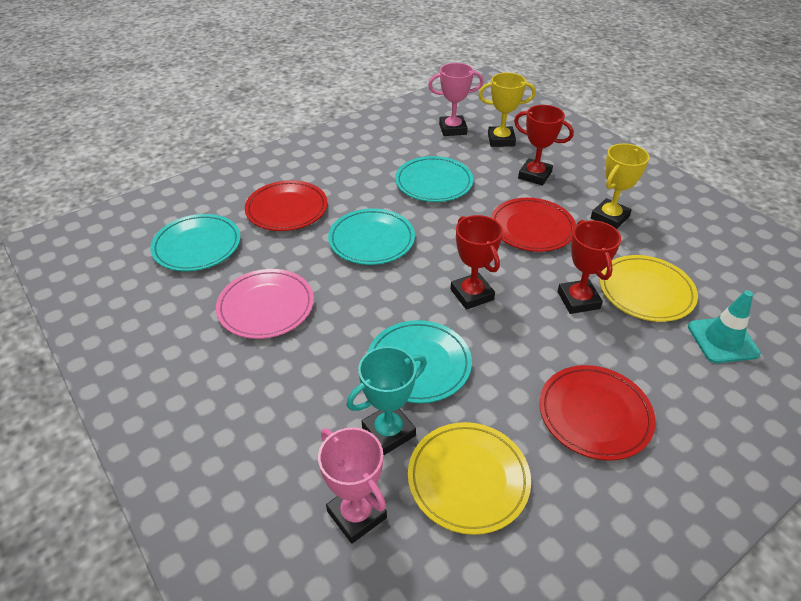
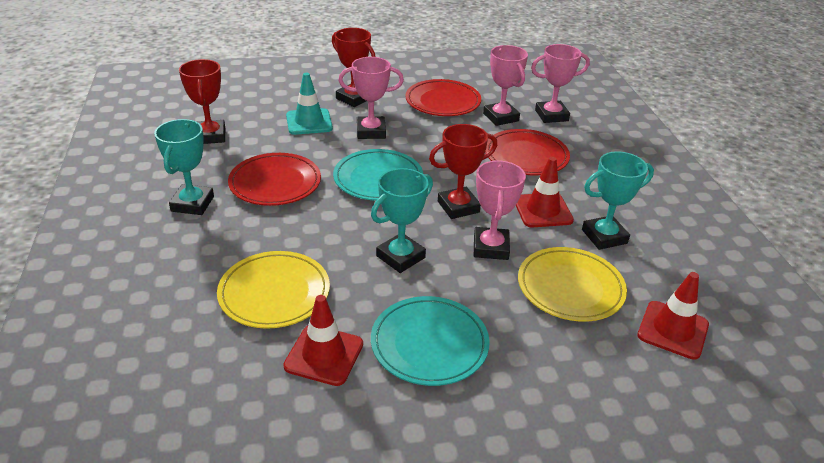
pink plate: [216,269,314,339] = 1 -> none = 0
pink trophy: [318,427,387,544] [428,63,484,136] = 2 -> [339,57,404,139] [474,160,526,260] [483,45,528,126] [531,44,590,123] = 4
red traffic cone: none = 0 -> [283,295,363,386] [516,157,574,227] [637,272,709,360] = 3
turquoise plate: [150,214,241,271] [328,209,415,265] [367,320,472,403] [395,156,473,202] = 4 -> [333,149,423,201] [371,296,490,386] = 2
turquoise trophy: [346,346,427,455] = 1 -> [154,119,214,215] [371,168,433,273] [582,151,654,250] = 3
yellow trophy: [478,72,536,147] [591,143,650,229] = 2 -> none = 0

